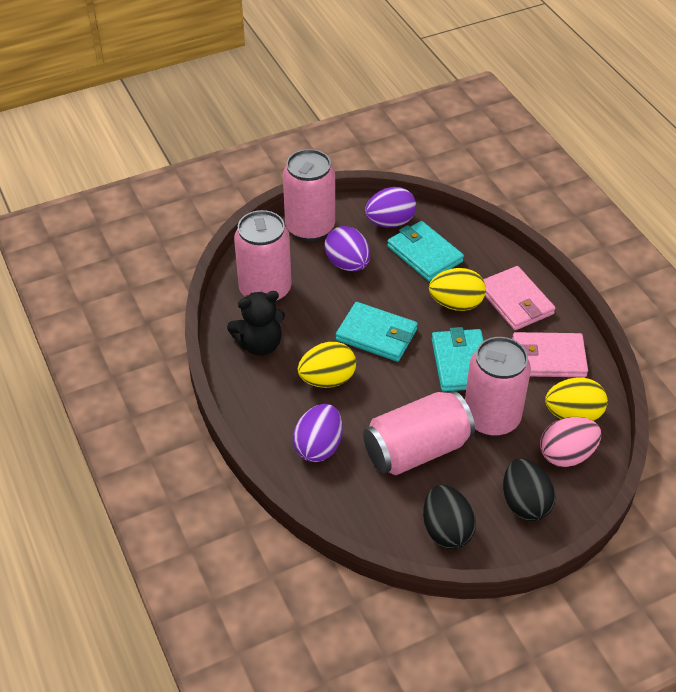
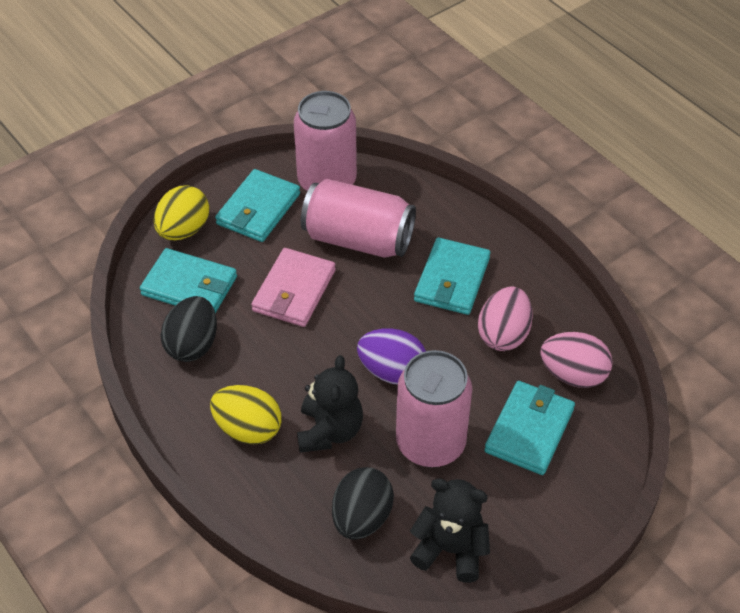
black teddy bear: [227,291,285,356] = 1 -> [297,355,363,453] [410,478,490,583] = 2
pink can: [234,210,292,303] [283,149,335,242] [363,391,475,475] [465,337,531,437] = 4 -> [294,91,357,191] [301,179,416,258] [396,350,472,467] = 3
pink egg: [540,417,601,467] = 1 -> [478,286,533,351] [540,332,613,388] = 2
pink wallet: [483,266,555,330] [512,332,588,377] = 2 -> [251,248,336,327] = 1
purple egg: [292,404,343,462] [324,226,370,271] [365,187,416,227] = 3 -> [357,328,426,385] = 1
turquoise wallet: [336,302,418,362] [387,221,464,282] [432,327,484,392] = 3 -> [140,248,237,313] [215,169,300,242] [414,237,490,315] [484,381,575,475] = 4
yellow egg: [298,342,356,388] [429,268,486,311] [545,377,608,421] = 3 -> [154,185,209,240] [210,385,282,445] = 2

